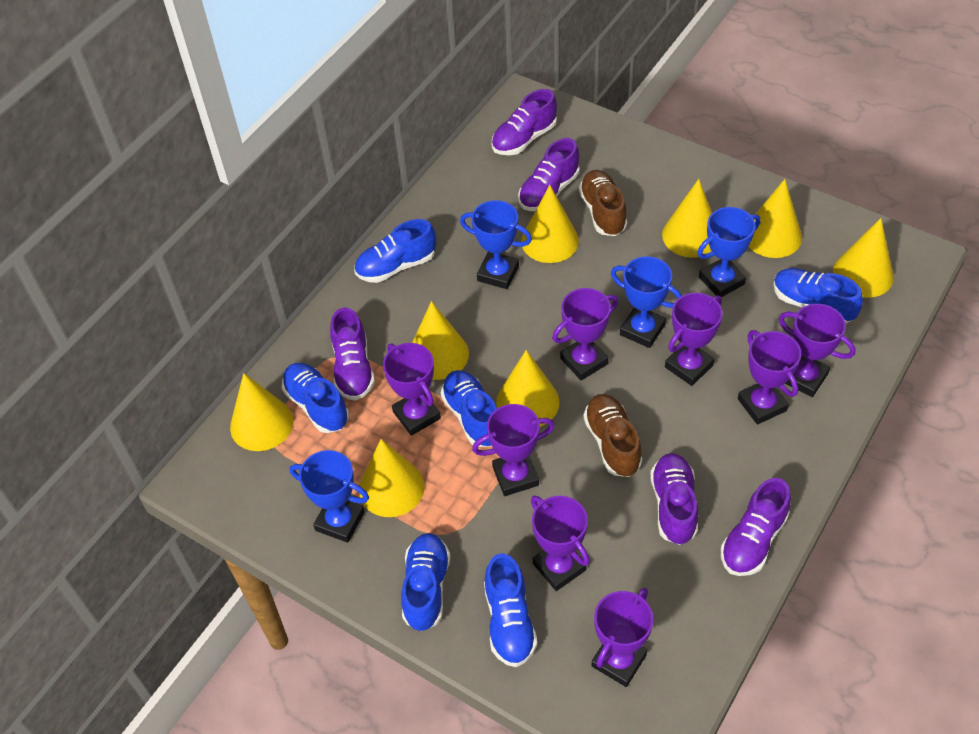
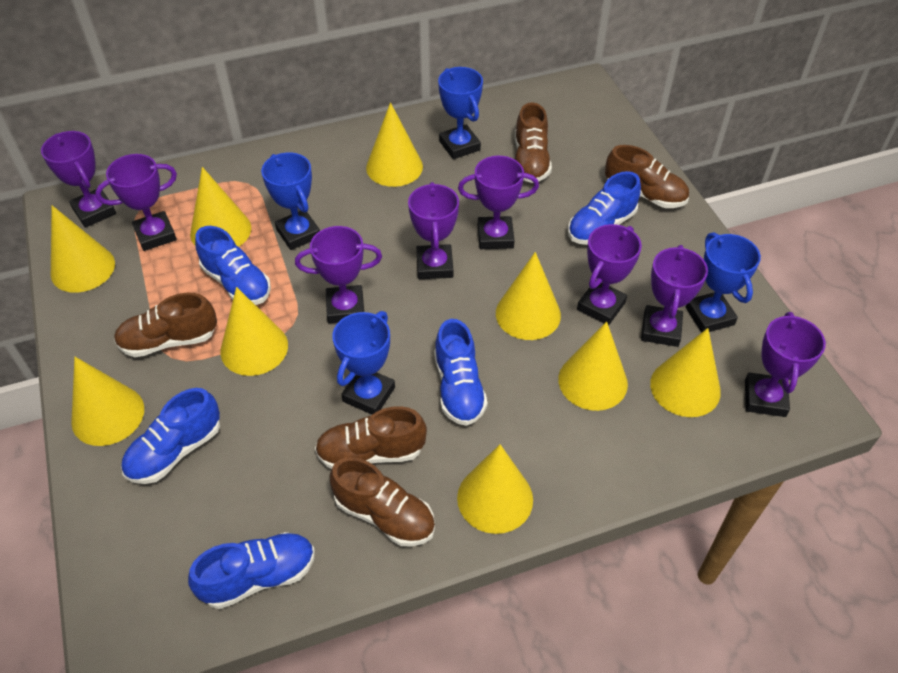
blue shoe: [282,363,349,433] [354,219,436,283] [401,533,450,631] [441,370,497,447] [484,553,537,667] [773,268,863,323] = 6 -> [121,388,220,484] [188,532,315,609] [195,226,271,305] [434,319,487,426] [568,171,641,245] = 5
brown shoe: [579,170,627,236] [583,394,642,477] = 2 -> [114,293,217,357] [315,406,427,469] [330,457,435,546] [515,102,552,183] [605,145,689,208] = 5
purple shoe: [330,308,375,401] [492,89,557,155] [518,138,580,211] [650,453,698,545] [721,478,791,576] = 5 -> none = 0
yellow cone: [230,373,293,451] [359,439,425,517] [412,301,469,380] [496,350,560,427] [521,185,579,263] [662,179,712,258] [749,179,802,258] [833,218,894,298] = 8 -> [51,205,115,293] [71,357,144,446] [190,167,251,247] [220,287,288,376] [366,102,423,187] [457,444,533,534] [496,252,561,340] [558,321,628,411] [650,328,721,417] = 9

